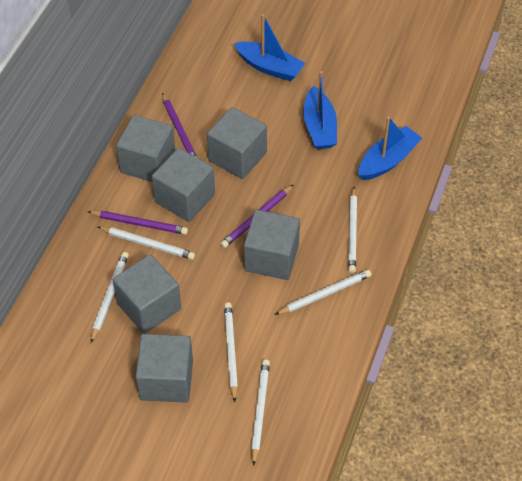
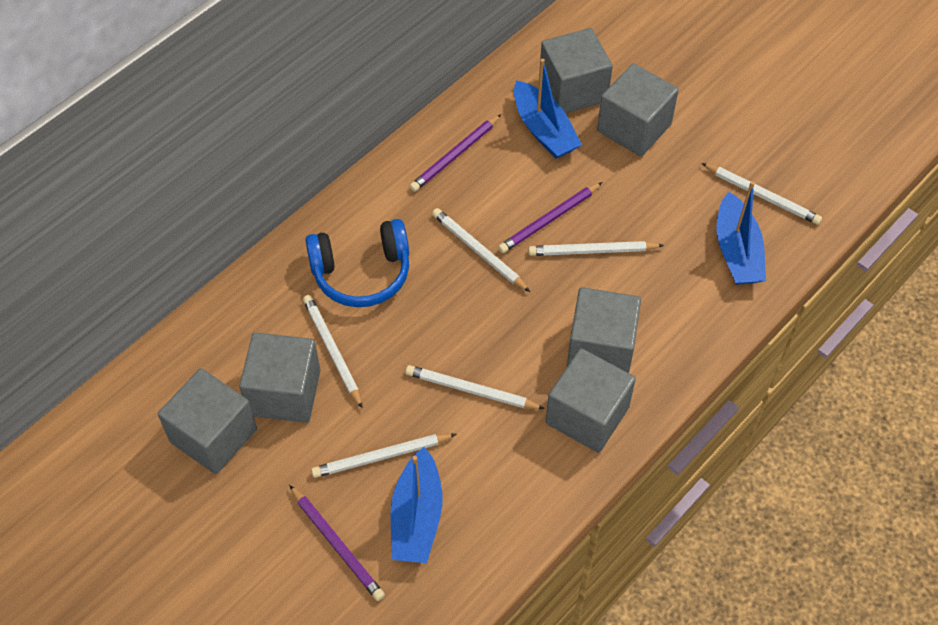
blue headphones: none = 0 -> [305,219,409,307] = 1

